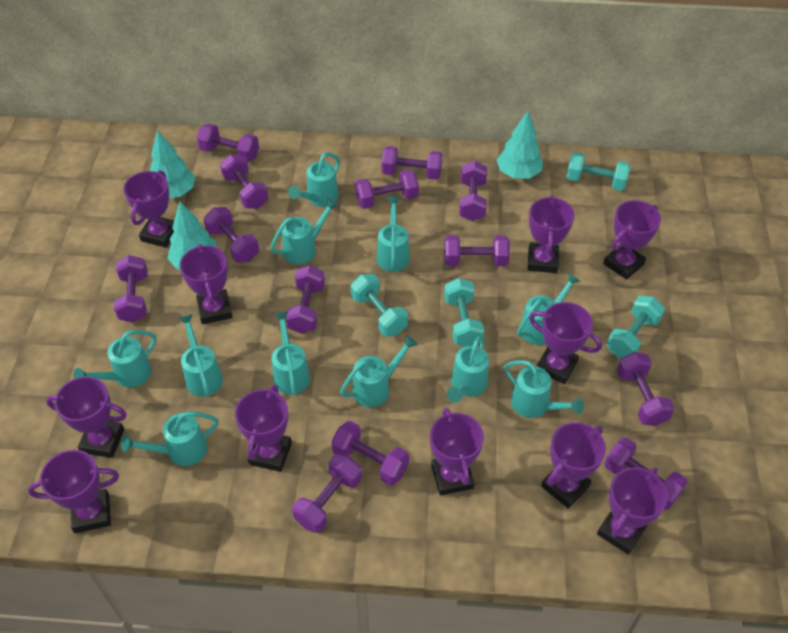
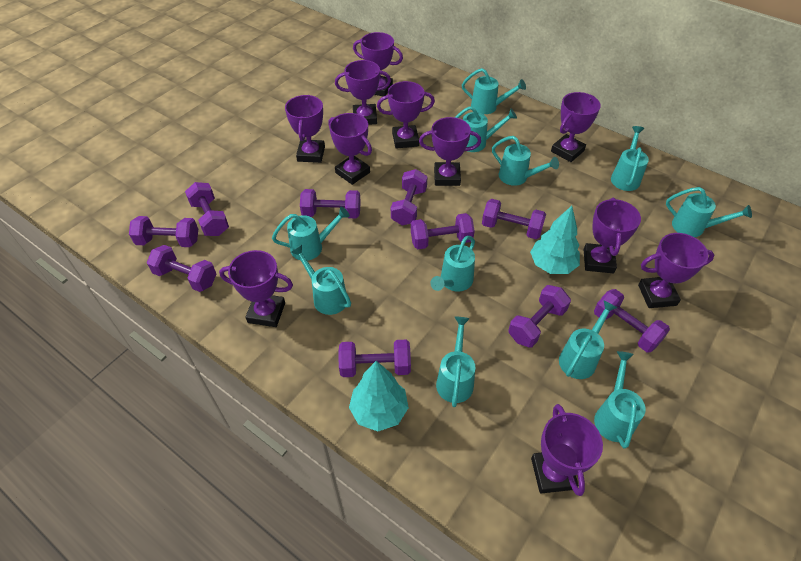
purple dumbbell: [114,255,148,323] [197,124,259,162] [204,207,259,263] [220,155,268,209] [286,265,325,334] [292,454,362,533] [331,421,409,486] [355,170,419,209] [382,146,443,180] [444,235,510,266] [459,161,487,221] [604,437,688,509] [617,352,675,426] = 13 -> [129,216,198,247] [147,245,216,292] [185,182,229,236] [300,189,361,218] [338,340,411,377] [391,169,428,225] [411,213,475,249] [482,199,546,239] [508,285,571,348] [594,289,670,352] = 10
turquoise dumbbell: [351,274,408,336] [444,278,484,346] [566,152,630,191] [607,296,665,358] = 4 -> none = 0
turquoise tree: [150,130,195,198] [168,201,217,270] [497,111,543,178] = 3 -> [349,361,409,431] [530,206,580,274] = 2

